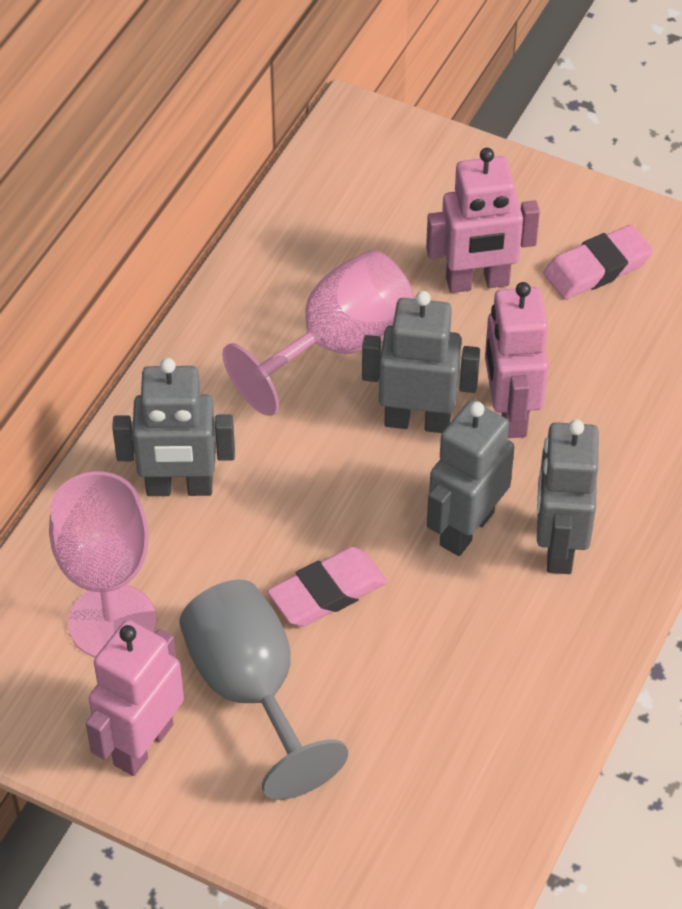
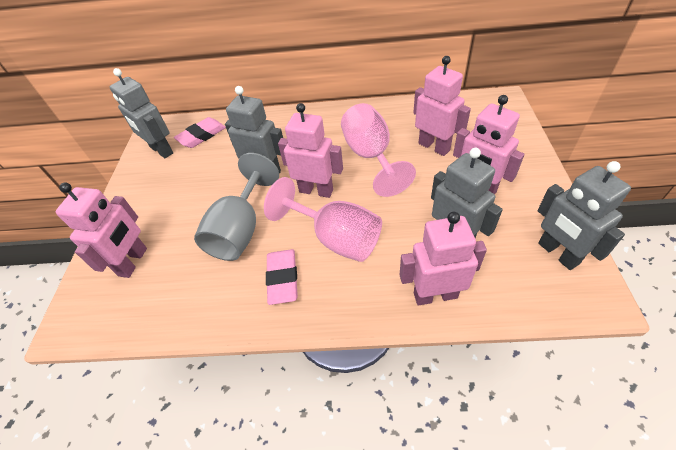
pink robot: [86,620,184,776] [426,148,540,293] [485,282,549,438] = 3 -> [56,183,147,278] [278,103,343,198] [400,212,487,306] [413,56,471,156] [453,95,524,194] = 5

